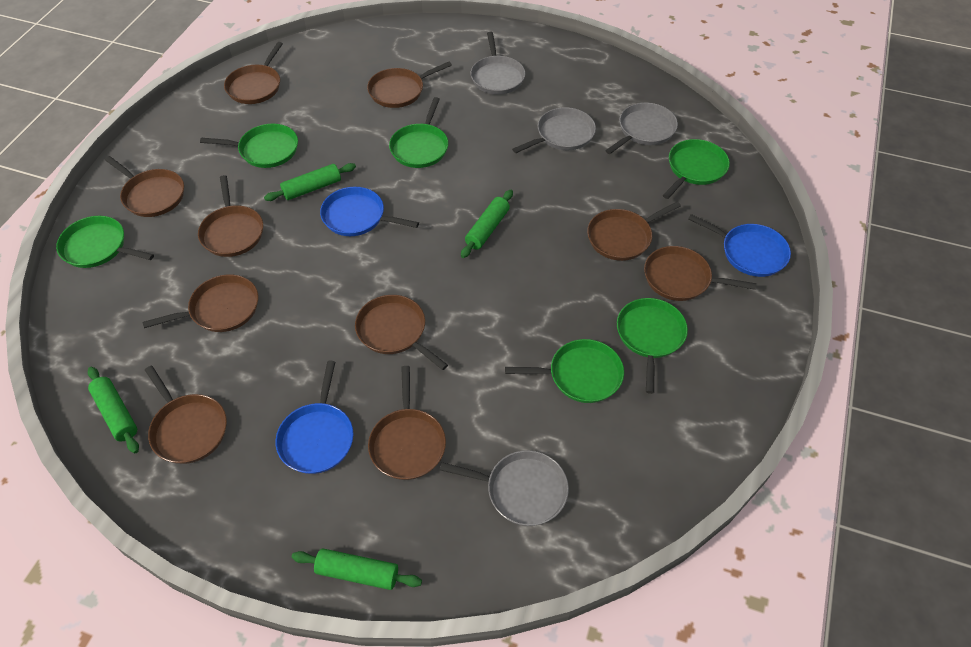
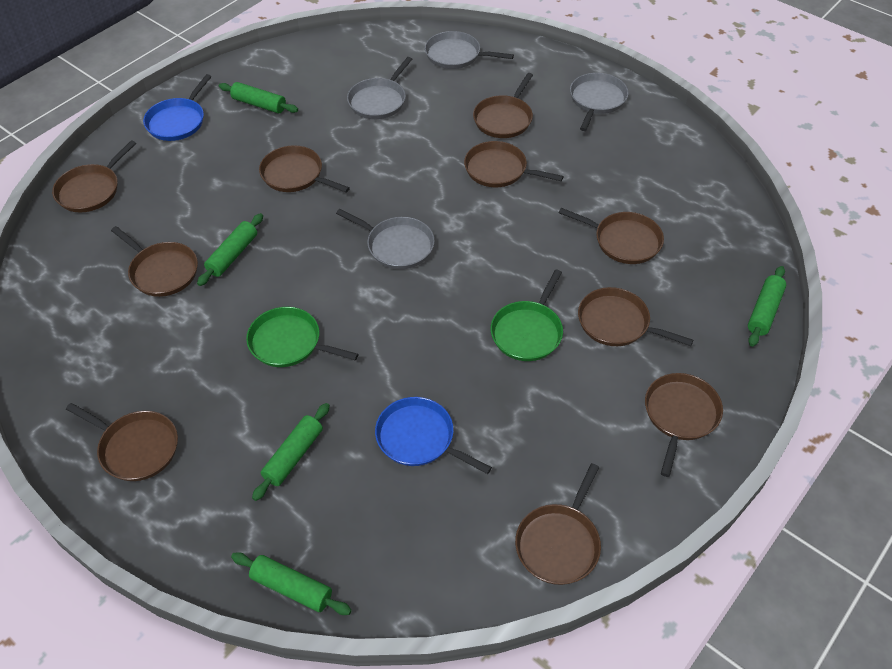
blue pan: [275,361,354,474] [320,187,419,236] [688,214,791,277] = 3 -> [143,74,212,141] [375,397,492,474] = 2
green pan: [56,216,154,268] [200,124,298,168] [389,97,448,168] [505,339,624,403] [617,298,688,394] [663,139,730,199] = 6 -> [246,307,359,367] [491,270,563,361] = 2
green rolling pin: [88,367,139,453] [264,163,356,201] [292,548,422,590] [461,190,513,258] = 4 -> [197,213,263,286] [219,82,298,113] [231,552,352,615] [252,403,330,501] [748,266,786,347] = 5

